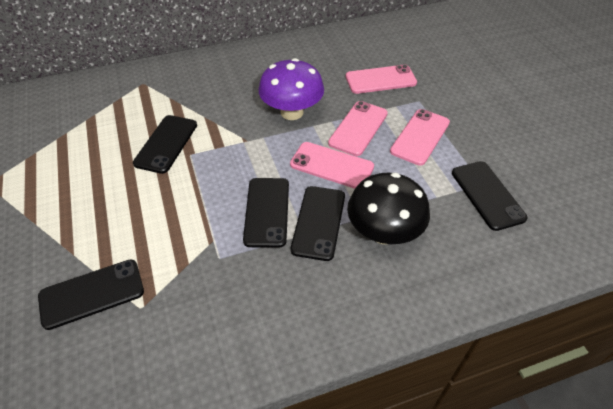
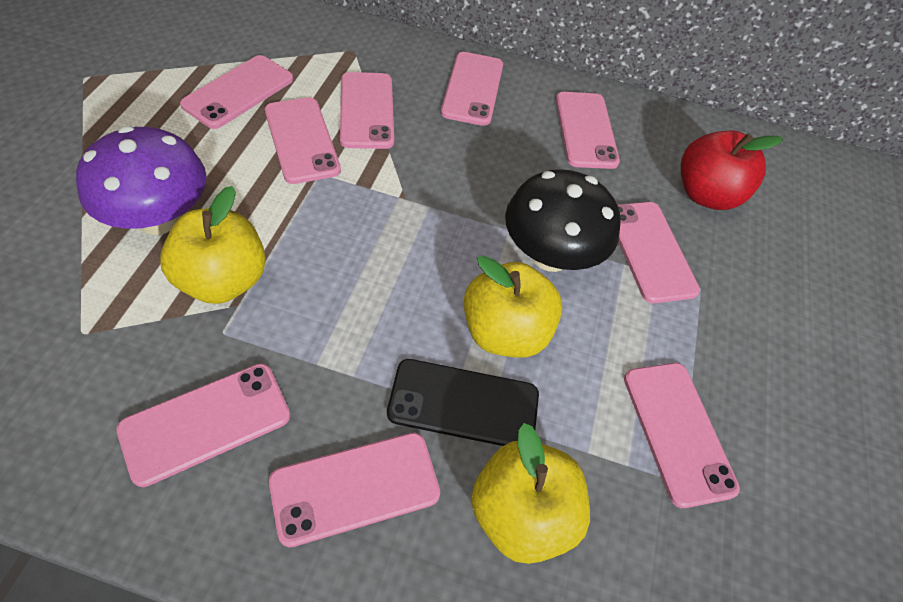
black phone: [38,259,144,330] [133,115,197,174] [243,178,289,248] [291,186,345,261] [452,161,528,231] = 5 -> [387,359,539,446] = 1
pink phone: [290,142,374,189] [328,101,388,156] [346,64,417,94] [390,109,450,166] = 4 -> [116,363,290,487] [180,55,293,129] [265,97,341,184] [269,432,440,547] [340,72,394,149] [441,52,503,126] [556,92,620,169] [618,202,700,303] [624,363,740,508] = 9
red apple: none = 0 -> [681,131,783,210] = 1
yellow apple: none = 0 -> [160,186,266,304] [464,256,562,358] [471,423,590,564] = 3

